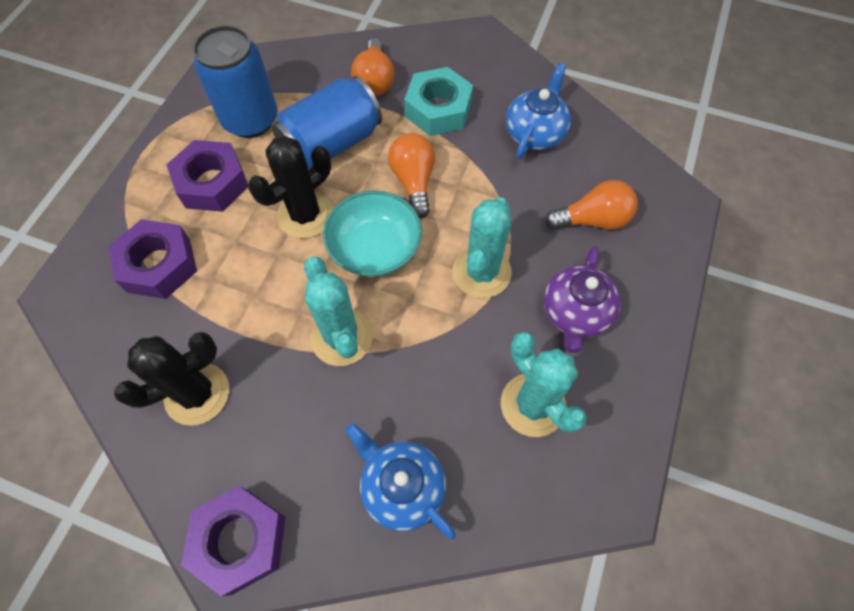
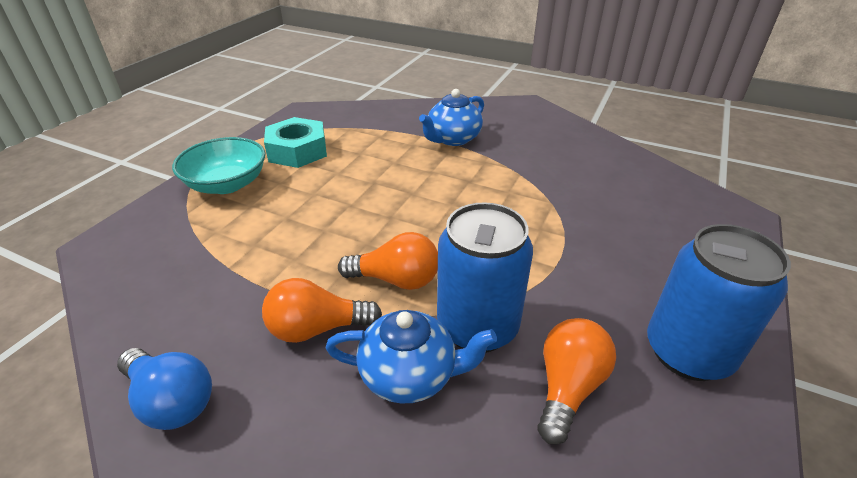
black cactus: [114,332,229,426] [248,135,333,239] = 2 -> none = 0
blue light bulb: none = 0 -> [117,348,212,430] = 1
purple nut: [109,219,197,299] [166,140,248,212] [181,486,285,596] = 3 -> none = 0
purple teapot: [544,246,621,353] = 1 -> none = 0
turquoise cactus: [304,257,373,366] [452,197,512,298] [501,332,587,437] = 3 -> none = 0

